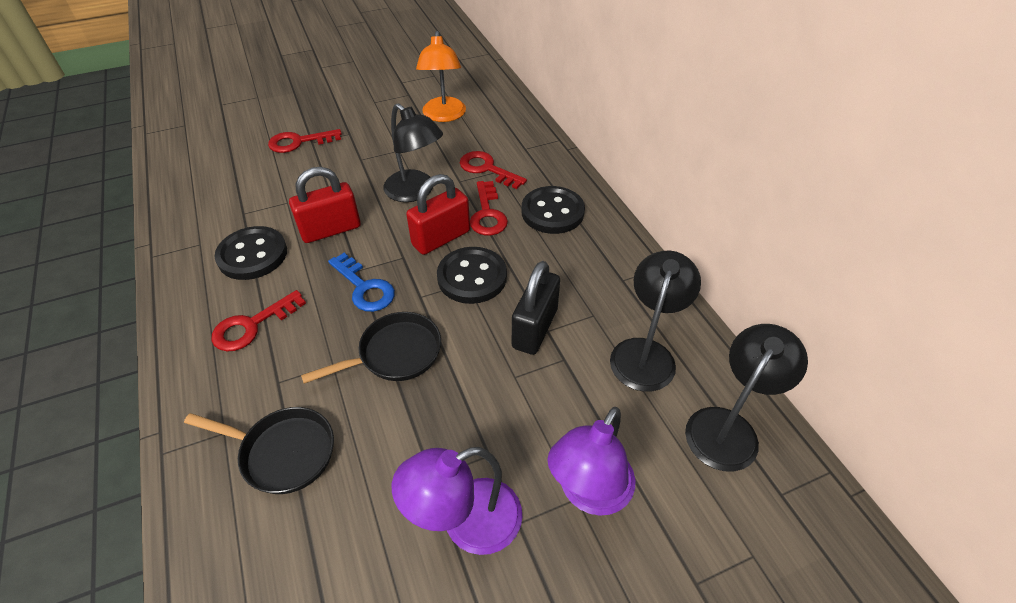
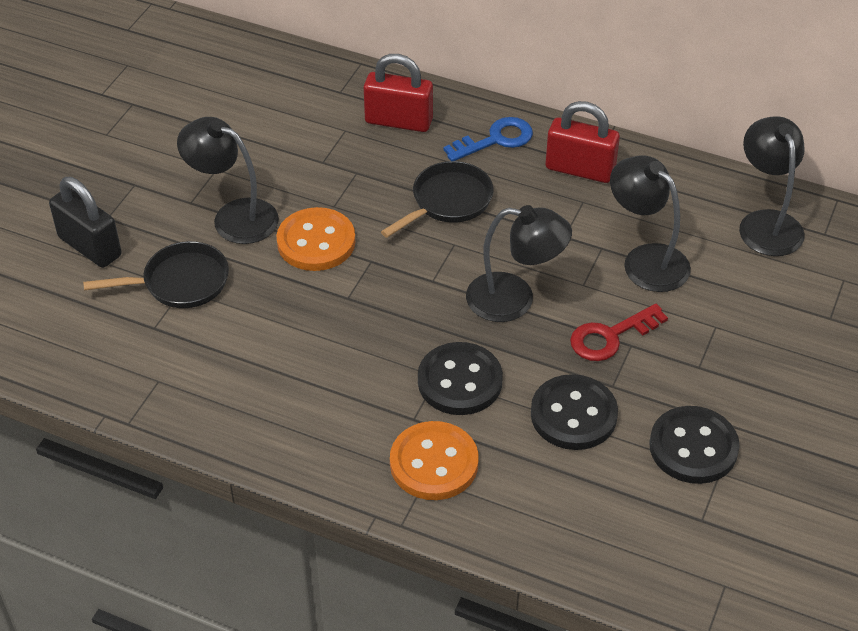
black lamp: [383,103,443,202] [610,251,701,392] [685,324,808,471] = 3 -> [177,117,279,244] [466,205,572,322] [610,155,691,292] [739,116,805,256] = 4
orange button: none = 0 -> [276,207,355,271] [390,421,479,500] = 2
orange lamp: [416,31,466,122] = 1 -> none = 0
purple lamp: [392,447,522,555] [547,407,635,516] = 2 -> none = 0
red key: [211,290,306,352] [268,129,342,153] [460,151,527,189] [470,181,508,235] = 4 -> [570,304,668,361] = 1

